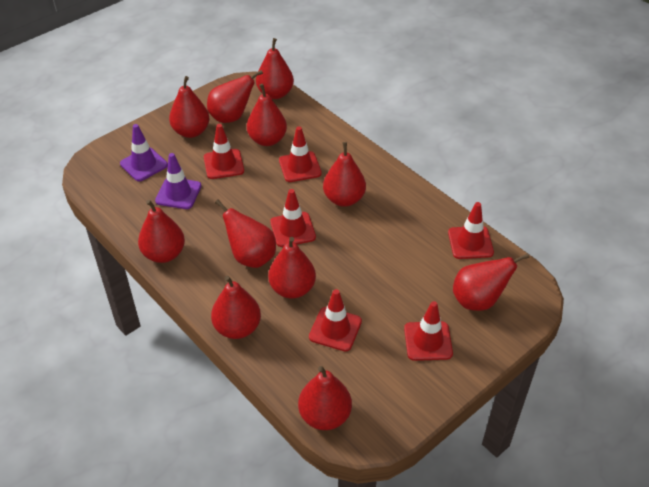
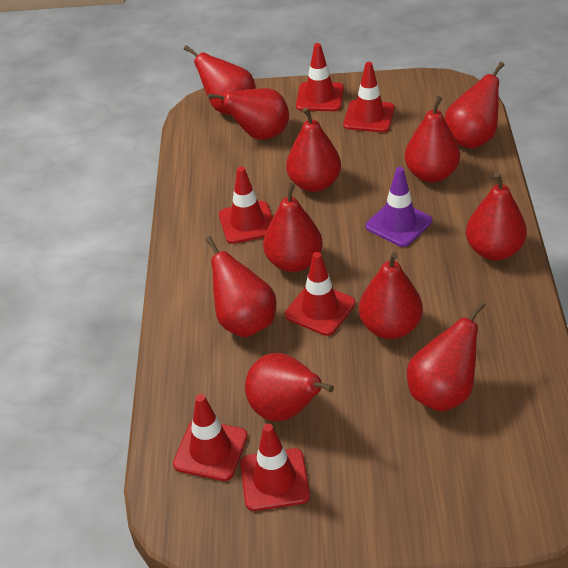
purple traffic cone: [120,124,168,181] [155,153,202,209] = 2 -> [365,167,432,247] = 1

